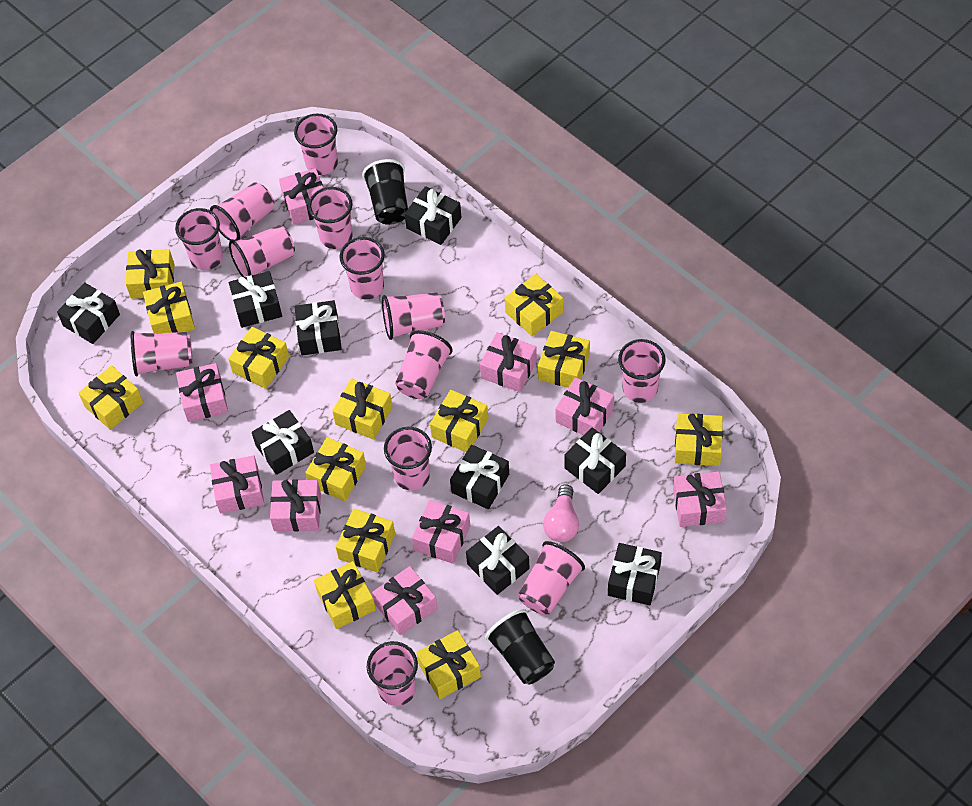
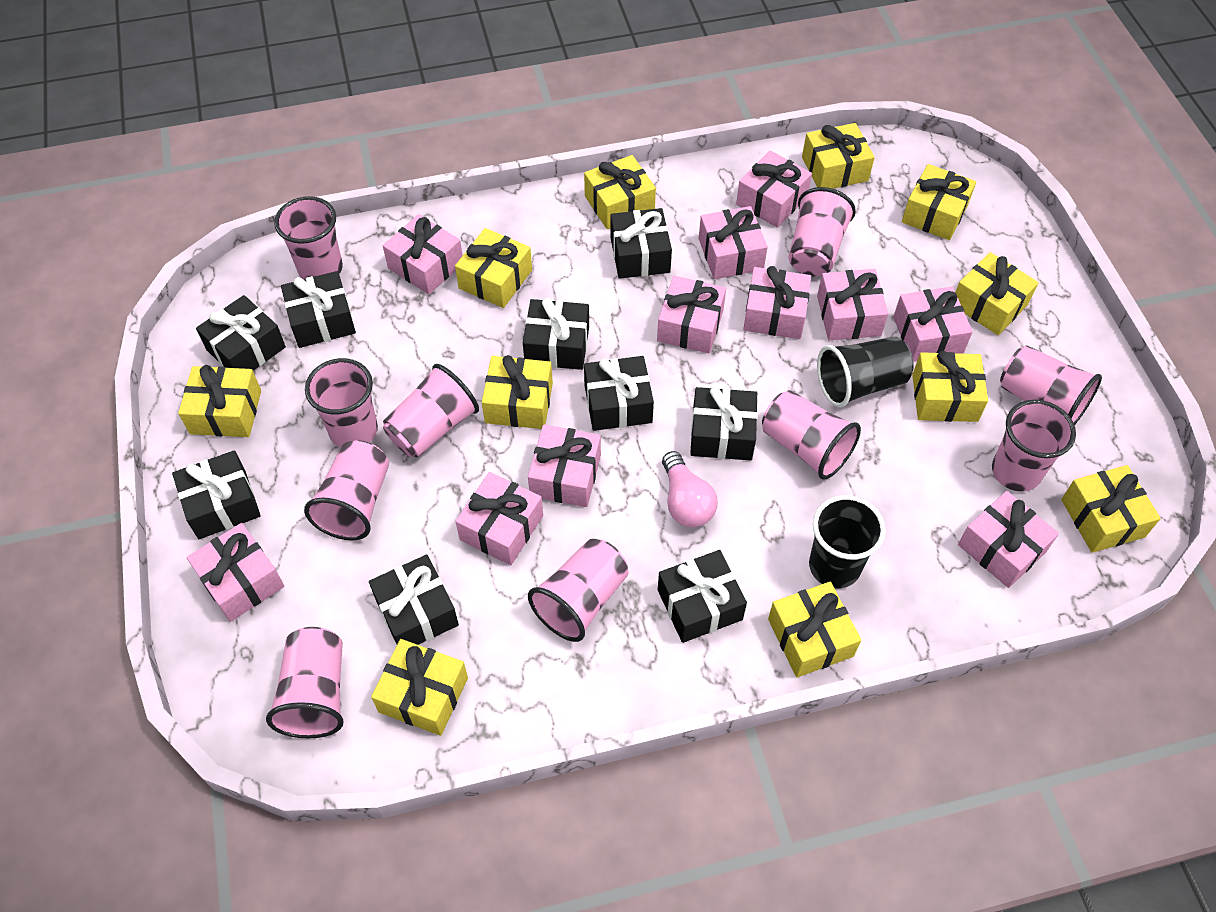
pink cup: [131,331,193,376] [175,208,223,270] [210,182,274,241] [229,225,295,278] [294,113,338,175] [308,187,353,249] [340,237,385,300] [367,641,418,706] [382,292,445,340] [384,427,432,490] [395,330,453,399] [518,541,585,615] [618,339,666,403] = 13 -> [266,627,344,738] [274,196,343,279] [304,440,389,541] [305,358,378,448] [383,364,479,458] [528,539,629,642] [762,390,861,480] [788,187,856,276] [992,399,1076,492] [1000,345,1102,425] = 10
pink gift: [176,363,228,422] [210,455,264,514] [270,480,321,531] [279,168,323,225] [372,566,438,635] [412,500,470,564] [480,332,537,392] [555,377,614,435] [673,471,727,527] = 9 -> [186,523,284,622] [383,214,463,294] [455,472,543,565] [528,424,601,507] [657,276,726,353] [699,206,768,279] [736,150,812,228] [743,266,811,339] [817,269,888,340] [893,286,973,362] [958,491,1059,588] = 11
yellow gift: [79,365,143,430] [125,249,174,299] [143,281,195,333] [228,327,289,389] [305,437,366,501] [314,561,376,629] [332,378,393,440] [336,509,395,572] [416,630,481,699] [430,390,488,452] [505,274,563,336] [538,331,590,388] [675,413,723,466] = 13 -> [178,365,261,437] [371,639,468,736] [455,228,532,308] [482,355,553,429] [584,155,656,229] [768,582,861,678] [802,123,875,189] [902,164,976,240] [912,351,988,422] [955,252,1038,335] [1061,465,1161,553] = 11

